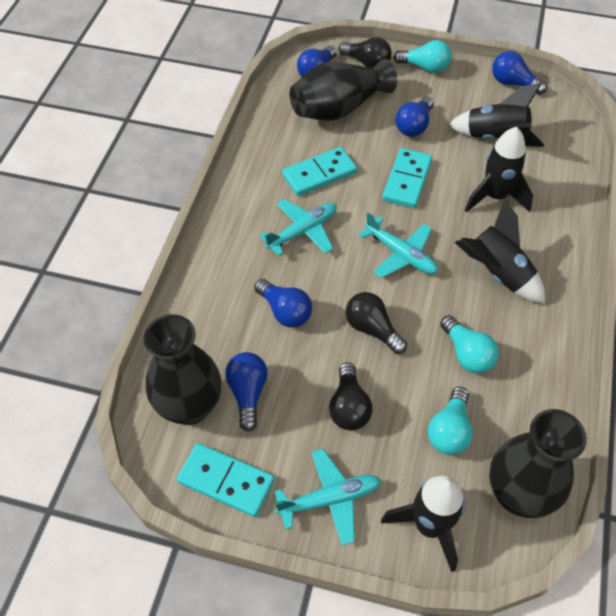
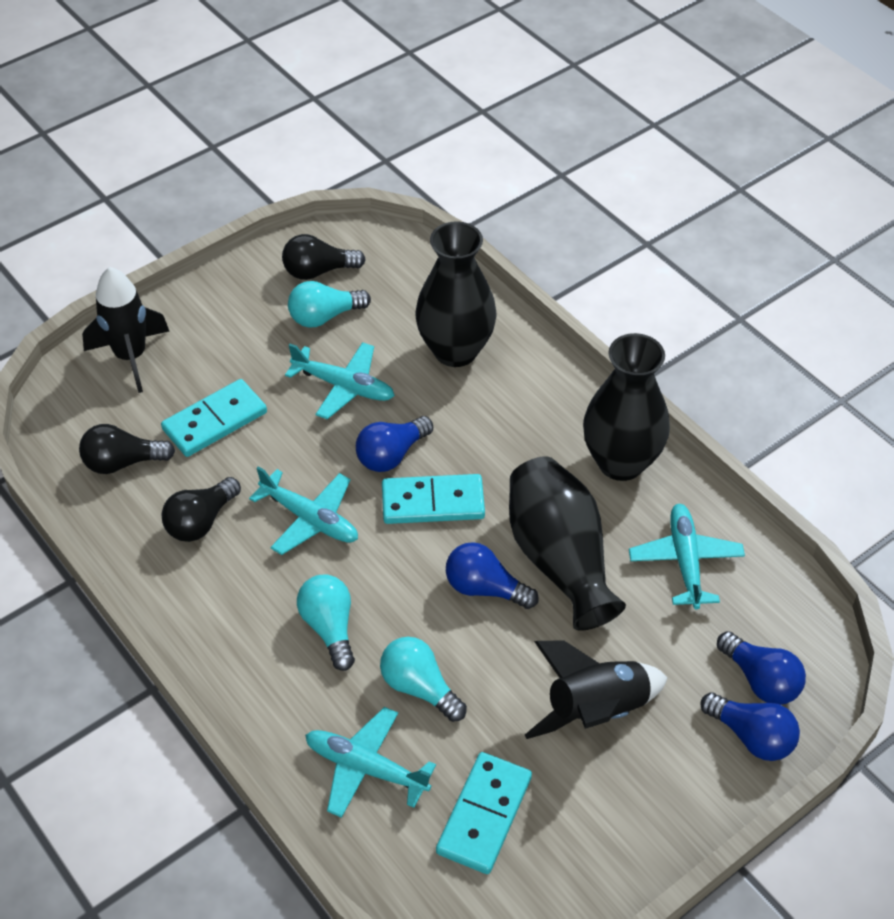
black rocket: [381,475,465,572] [449,82,544,147] [455,199,545,303] [465,127,533,212] = 4 -> [82,267,169,393] [525,641,668,739] = 2
blue light bulb: [225,352,268,432] [254,279,312,328] [297,46,337,77] [395,97,434,137] [492,51,547,95] = 5 -> [356,416,433,472] [446,542,539,609] [700,692,800,761] [717,631,806,705] = 4
turquoise plane: [259,199,337,256] [274,449,381,545] [358,212,438,278] = 3 -> [249,466,358,555] [285,342,395,419] [305,707,436,818] [629,504,745,609] = 4

